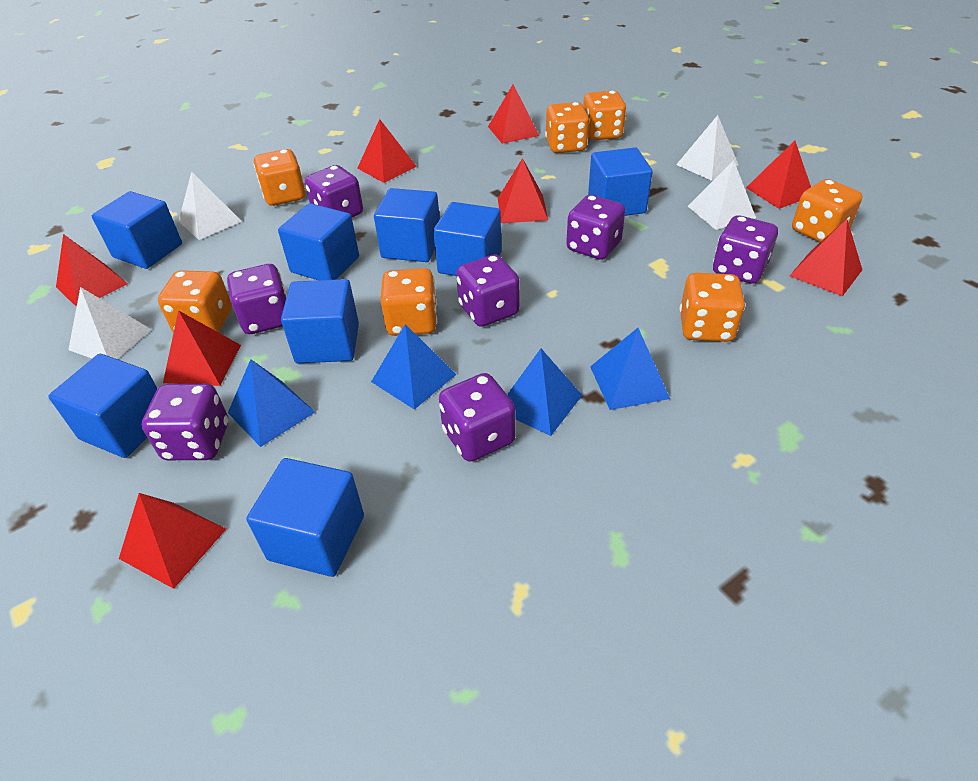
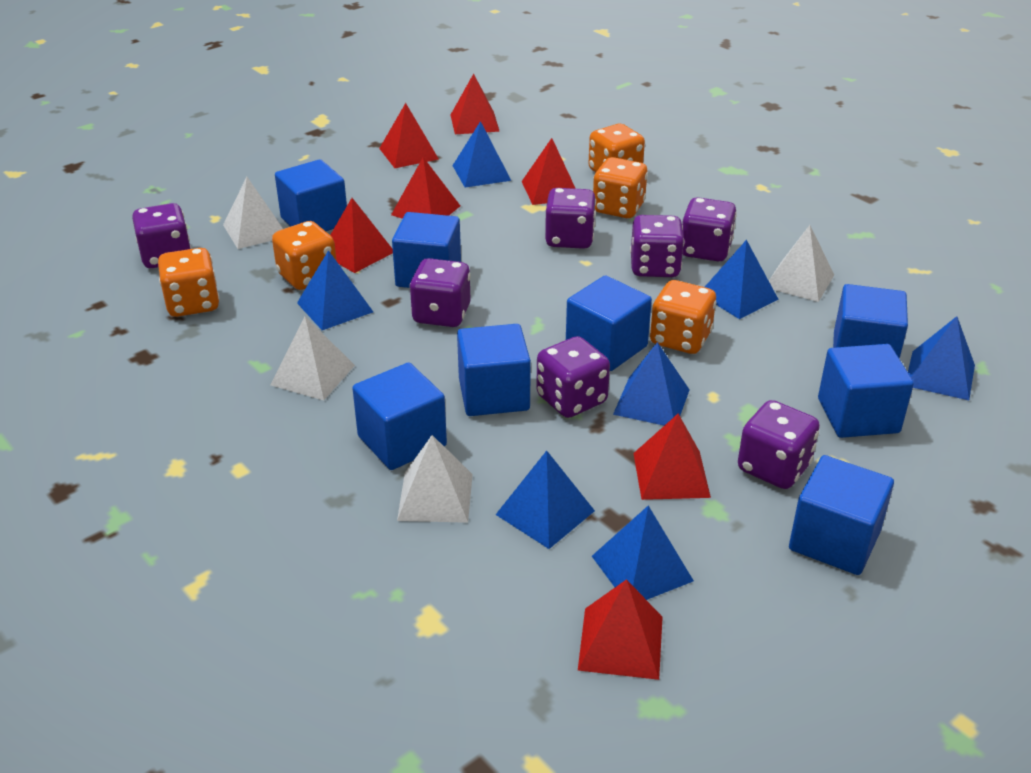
blue pyramid: [228,359,315,447] [371,324,457,410] [507,349,582,436] [590,328,670,410] = 4 -> [297,250,373,330] [452,121,511,188] [495,451,595,549] [592,505,694,600] [613,342,689,426] [705,240,778,319] [908,316,975,400] = 7
orange dice: [158,270,232,333] [254,149,306,206] [381,268,437,336] [545,102,590,153] [583,91,626,140] [680,273,745,342] [792,179,862,242] = 7 -> [158,248,220,317] [272,221,337,290] [588,124,645,172] [593,157,648,218] [650,280,716,354] = 5
red pyramid: [56,234,128,307] [119,493,226,589] [163,310,241,386] [357,119,417,183] [488,85,539,144] [498,158,548,223] [746,141,811,209] [790,219,862,296] = 8 -> [331,198,393,273] [379,103,439,168] [391,157,460,219] [451,73,500,134] [522,138,576,205] [578,579,663,680] [633,414,711,500] = 7

